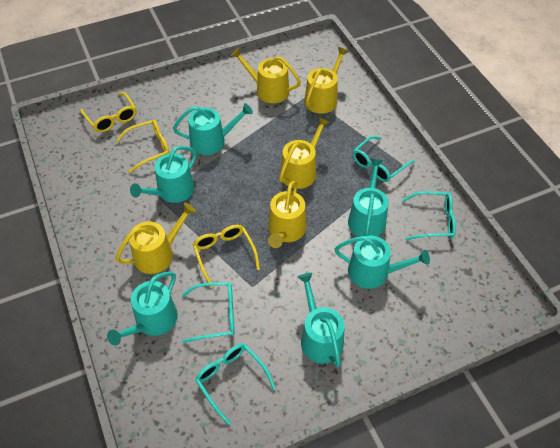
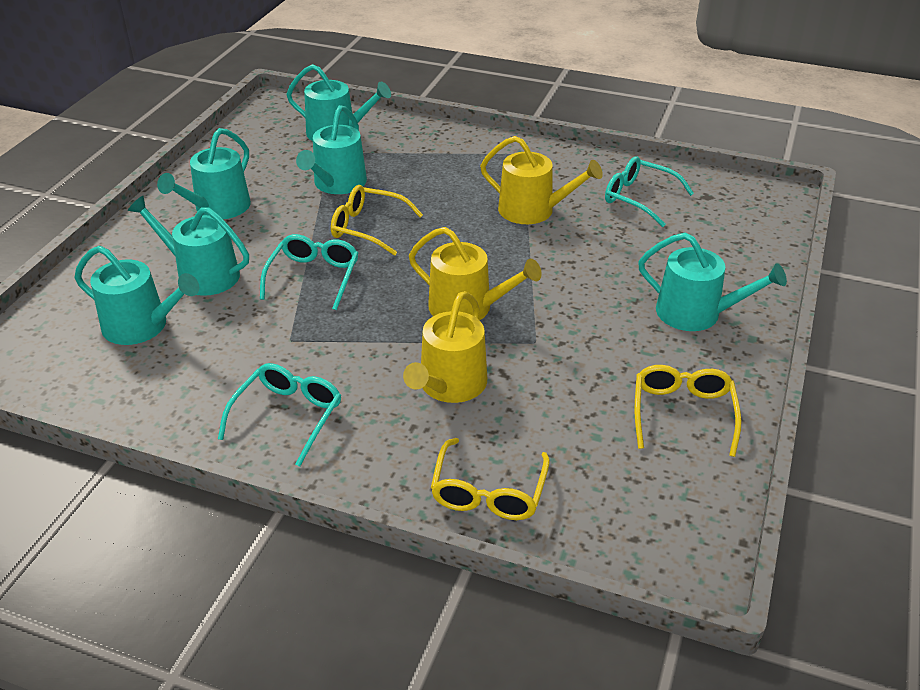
turquoise glasses: [182,282,235,343] [195,343,276,425] [353,136,415,182] [402,191,456,240] = 4 -> [218,363,341,467] [260,234,359,310] [605,156,694,227] = 3
yellow watering can: [116,203,196,274] [231,47,301,103] [268,181,306,248] [279,117,330,189] [304,47,349,114] = 5 -> [403,291,487,403] [409,227,542,320] [480,136,603,224] = 3

